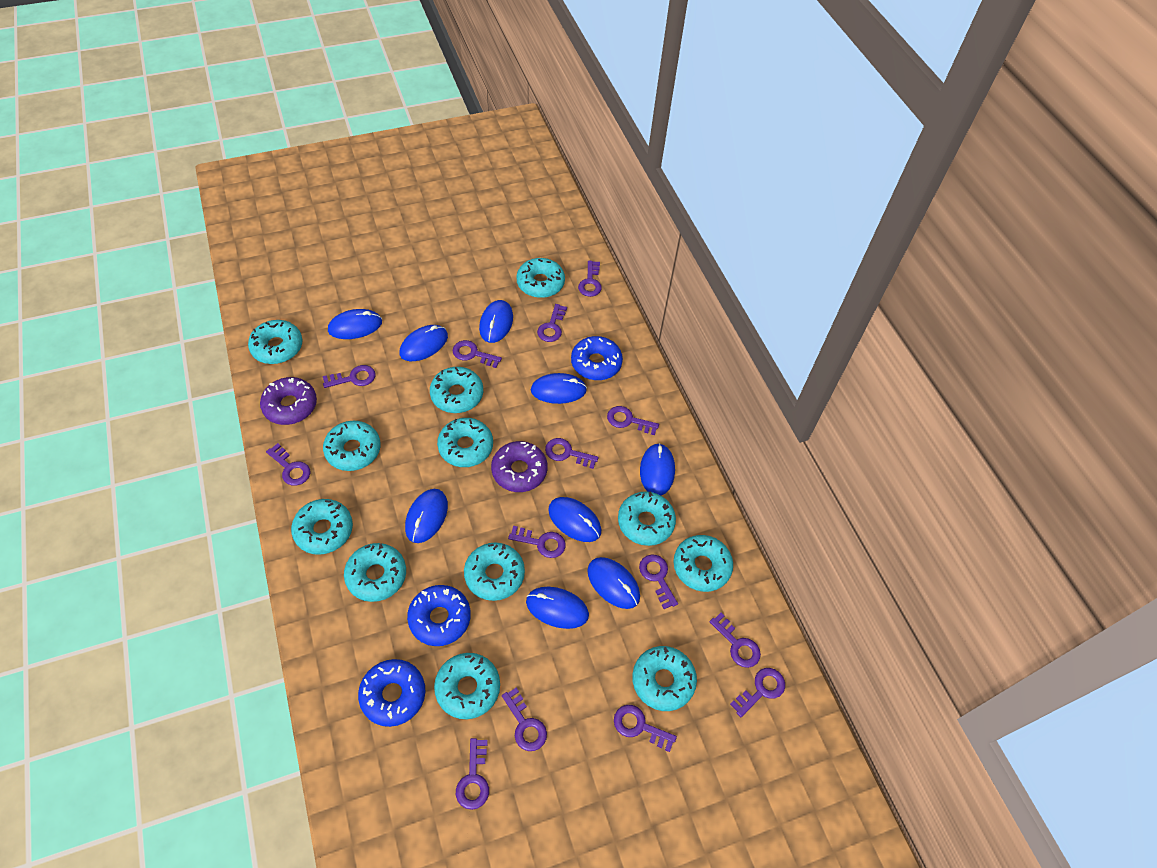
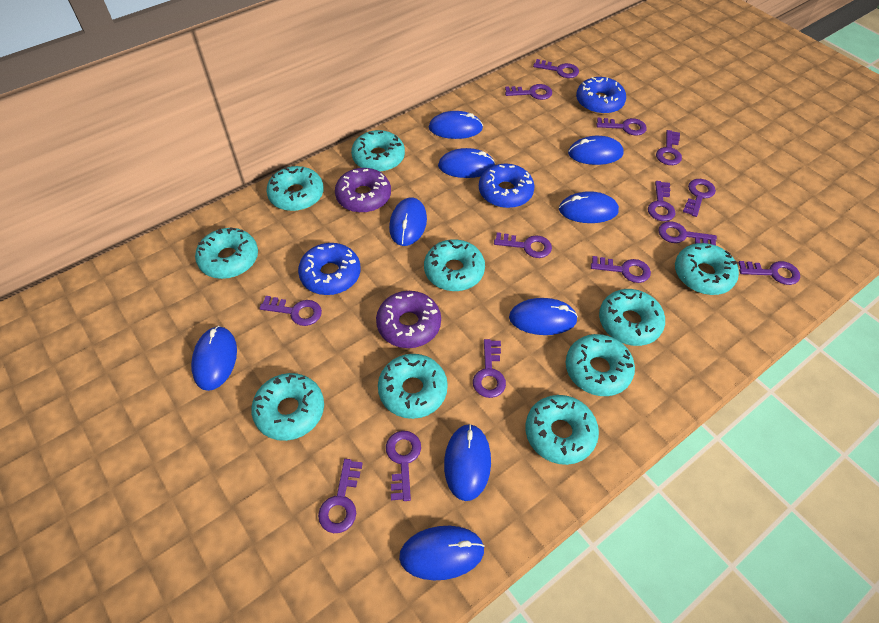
turquoise donut: [248,320,303,364] [291,499,353,555] [323,421,381,471] [344,543,406,602] [430,367,483,413] [434,653,500,719] [437,418,493,467] [464,542,525,601] [516,258,565,298] [618,491,676,546] [632,646,697,711] [673,535,733,592] = 12 -> [195,227,258,279] [251,373,324,441] [266,166,324,211] [351,130,405,172] [378,354,448,419] [424,239,485,291] [525,395,599,465] [566,334,635,396] [599,289,665,346] [675,243,739,295] = 10

